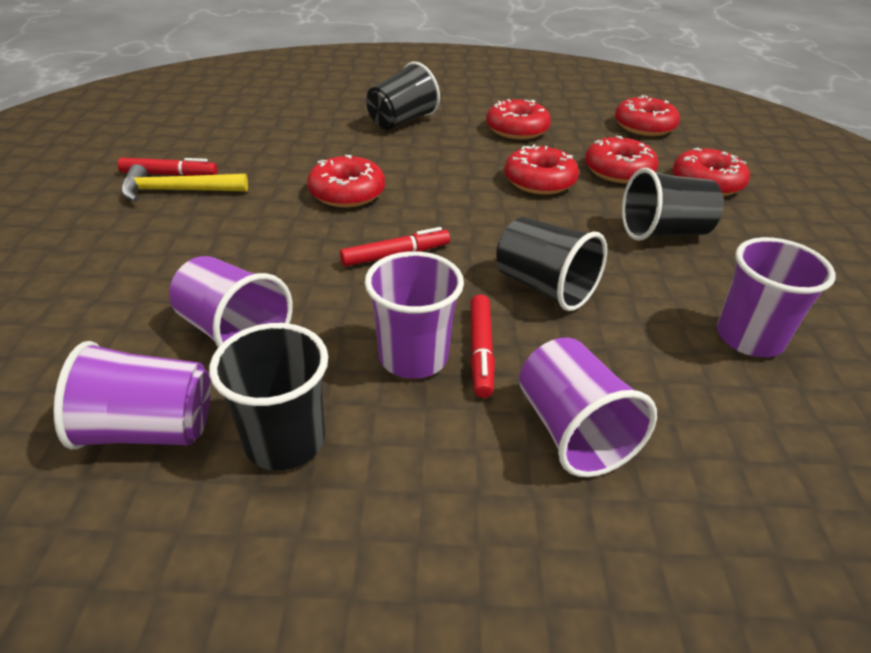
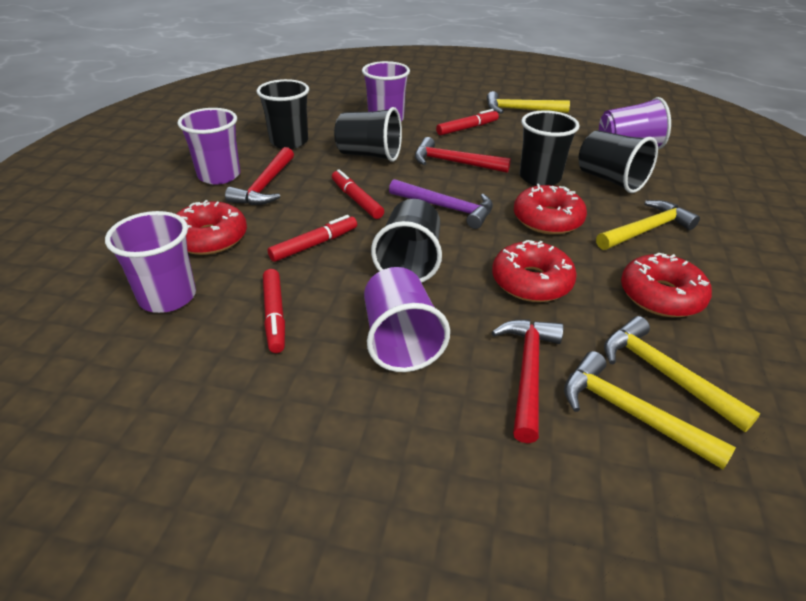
black cup: [209,323,328,470] [366,62,440,130] [496,217,607,311] [622,168,724,241] = 4 -> [257,79,309,149] [334,107,402,162] [371,199,442,283] [520,110,579,186] [578,130,658,193] = 5
purple hammer: none = 0 -> [389,179,493,229] = 1
red donut: [307,155,385,207] [486,99,551,140] [504,144,579,195] [585,136,658,183] [615,95,680,136] [672,148,750,196] = 6 -> [177,200,247,255] [492,240,577,302] [514,184,587,235] [621,253,712,317] = 4
red hammer: none = 0 -> [225,147,294,205] [415,137,511,173] [492,319,564,443] = 3
red marker: [118,158,217,176] [340,227,450,266] [470,294,495,398] = 3 -> [263,269,285,353] [268,215,357,262] [332,169,384,219] [436,109,499,135] = 4
yellow hammer: [121,164,248,202] = 1 -> [487,91,570,114] [564,351,736,470] [596,200,700,250] [604,316,761,432] = 4

